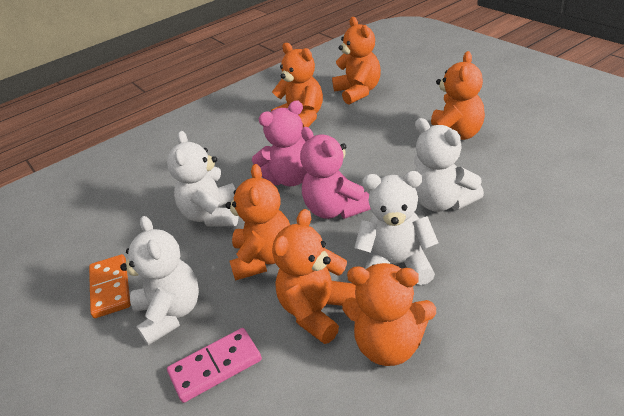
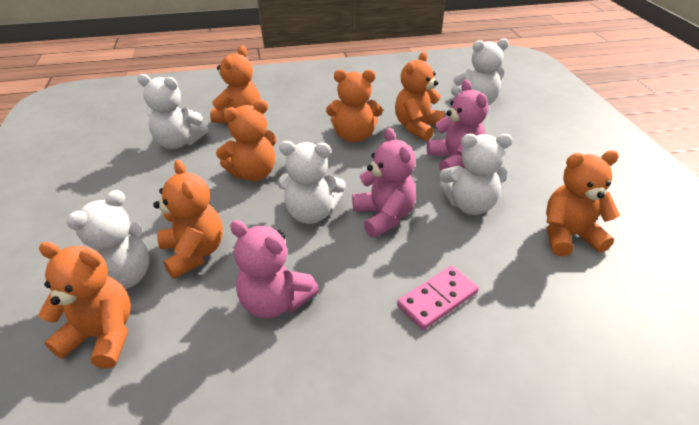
orange domino: [89,254,130,318] = 1 -> none = 0
orange teddy bear: [226,164,290,281] [271,43,323,127] [272,209,356,344] [332,17,381,105] [342,263,436,366] [431,51,485,140] = 6 -> [38,242,131,368] [153,160,223,279] [210,45,260,124] [216,100,277,181] [326,69,382,142] [395,51,445,141] [546,150,620,256] = 7
pink teddy bear: [252,100,307,186] [300,127,371,219] = 2 -> [230,220,319,319] [352,128,416,238] [427,80,488,171] = 3
white teddy bear: [120,216,199,345] [167,131,239,227] [354,171,439,285] [414,118,484,212] = 4 -> [66,190,149,289] [137,74,209,149] [277,141,346,224] [440,134,513,215] [451,38,509,106] = 5

